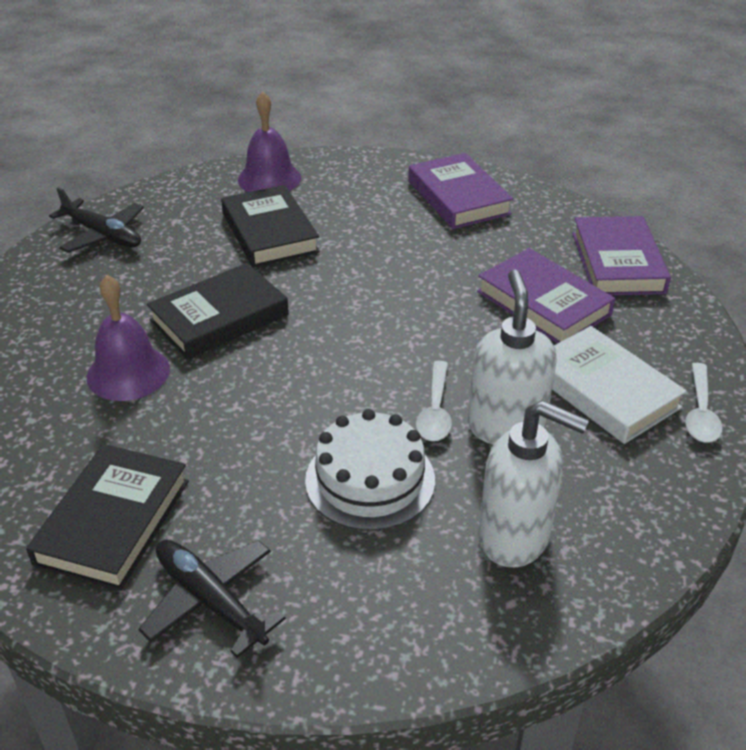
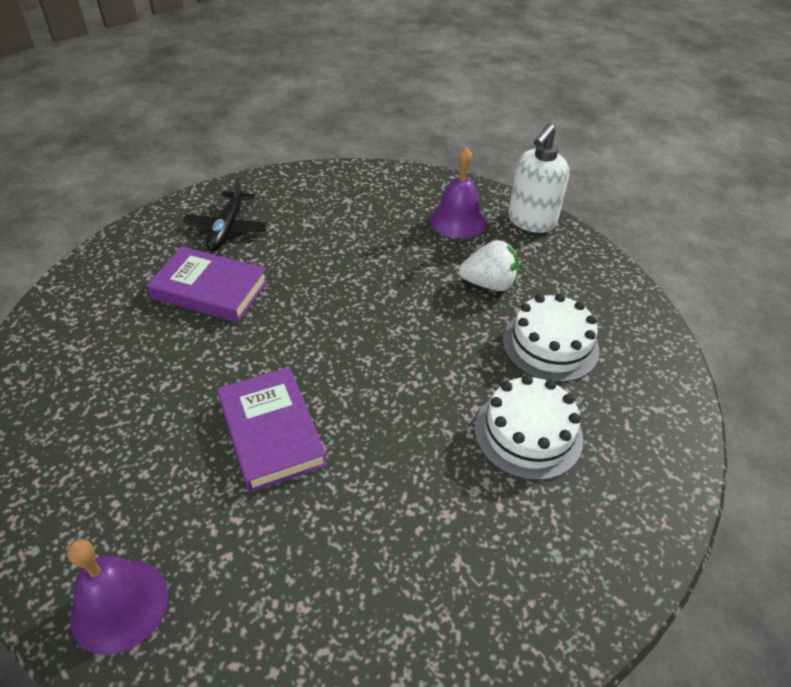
black book: [26,444,189,591] [147,263,289,360] [221,185,320,268] = 3 -> none = 0
black plane: [49,187,144,253] [138,540,286,658] = 2 -> [182,176,268,251] = 1
purple book: [408,153,513,229] [477,248,615,344] [572,216,671,295] = 3 -> [146,246,268,323] [217,367,327,493] = 2
white book: [552,326,687,444] = 1 -> none = 0
white cake: [305,409,435,531] = 1 -> [475,375,583,481] [503,294,599,382] = 2
white soap dispenser: [468,270,557,445] [478,400,589,567] = 2 -> [508,123,569,233] = 1
white spoon: [416,361,452,441] [685,363,723,442] = 2 -> none = 0
white strawberry: none = 0 -> [459,240,519,291] = 1

